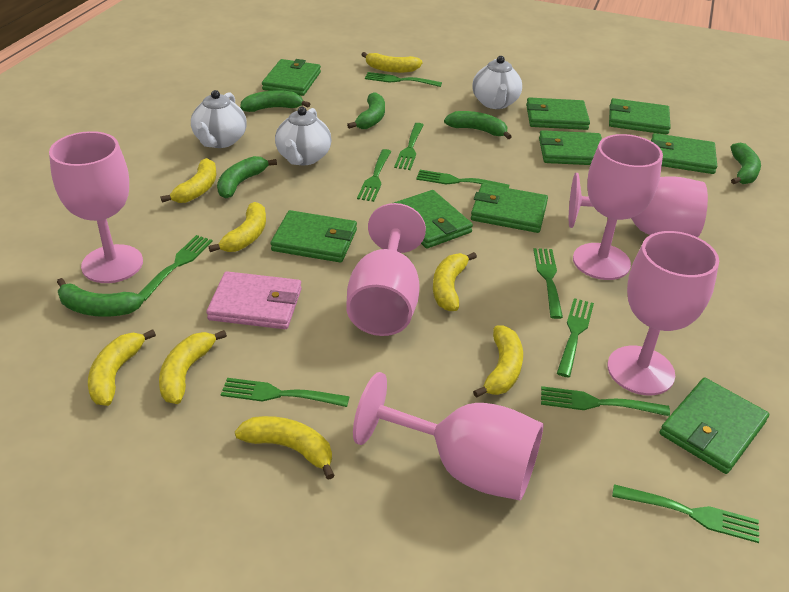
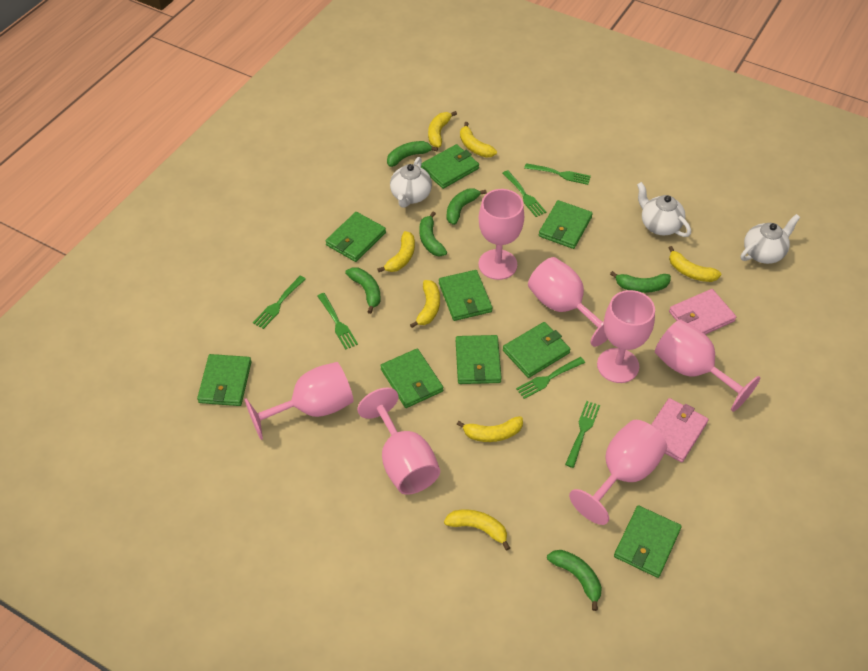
green fork: [139,235,213,301] [220,378,350,407] [357,149,391,202] [365,72,442,87] [394,123,424,170] [416,170,510,188] [533,248,563,319] [541,386,670,416] [557,298,594,377] [612,484,759,543] = 10 -> [253,276,306,329] [318,293,358,350] [503,170,546,217] [516,357,585,399] [524,163,591,185] [565,401,600,468] = 6
pink goblet: [49,131,143,283] [346,203,426,336] [353,372,544,501] [569,173,708,237] [573,134,663,280] [607,231,719,395] = 6 -> [244,362,354,440] [357,388,440,495] [478,189,524,280] [528,257,608,347] [569,420,667,525] [597,290,655,383] [655,319,760,412] = 7
pink wallet: [206,271,302,329] = 1 -> [651,398,709,462] [669,289,736,335] = 2
yellow banana: [88,329,156,406] [159,330,227,404] [160,158,216,203] [209,202,266,252] [235,416,335,480] [361,52,423,73] [433,252,477,311] [473,326,523,398] = 8 -> [378,231,415,272] [410,280,440,328] [428,111,457,147] [444,510,510,551] [456,416,523,442] [460,122,497,158] [669,246,721,282] = 7

